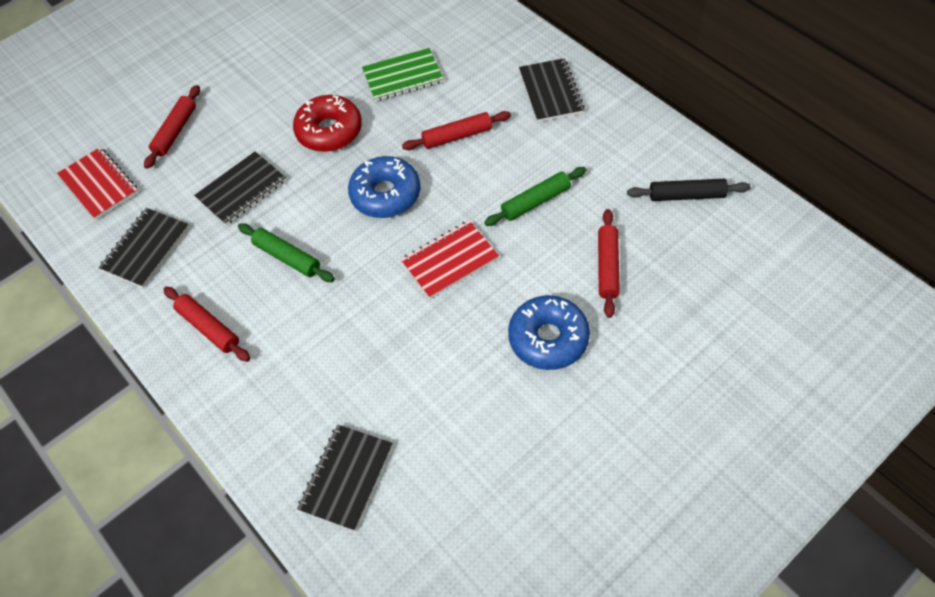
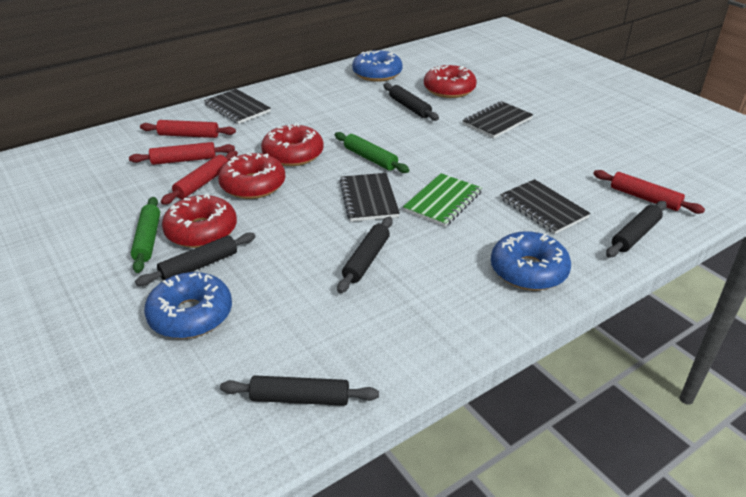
black rolling pin: [627,179,751,201] = 1 -> [135,233,255,286] [220,375,379,406] [337,217,393,293] [384,83,439,121] [606,201,667,257] = 5
blue donut: [348,156,421,218] [508,295,590,370] = 2 -> [144,272,232,339] [352,50,403,82] [491,231,571,291] = 3
red donut: [293,95,362,152] = 1 -> [162,194,237,248] [218,153,285,199] [261,123,324,166] [424,65,477,98] = 4
red notebook: [57,147,139,220] [401,220,499,299] = 2 -> none = 0

